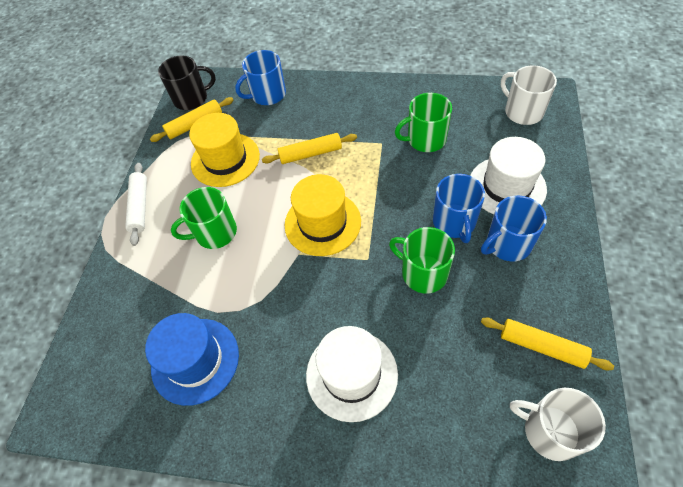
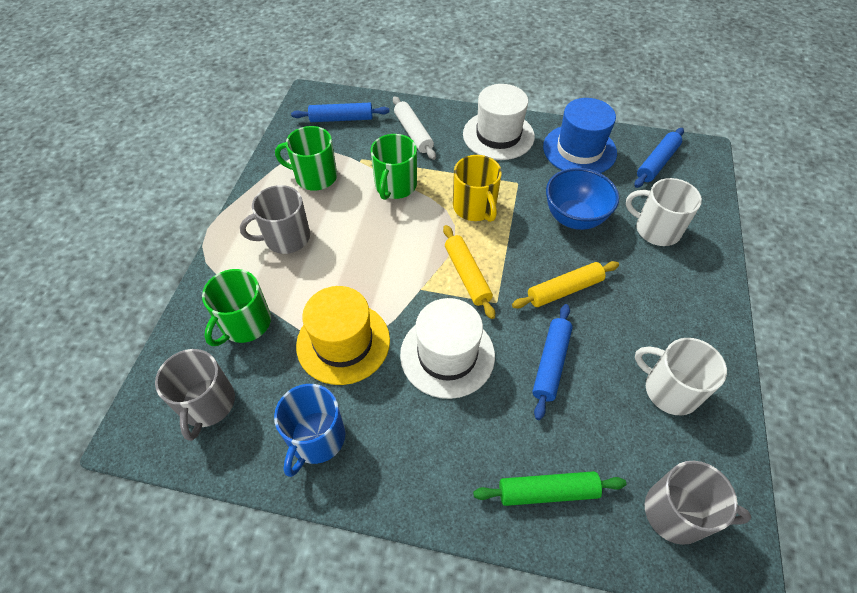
black mug: [158,55,216,110] = 1 -> none = 0
blue bowl: none = 0 -> [546,168,619,230] = 1
blue mug: [235,50,286,105] [433,174,485,243] [481,196,547,262] = 3 -> [274,384,345,477] = 1
blue rolling pin: none = 0 -> [291,103,390,122] [532,304,572,420] [634,128,684,188] = 3
green rolling pin: none = 0 -> [473,471,626,506] = 1
grey mug: none = 0 -> [155,349,235,441] [240,185,310,254] [645,461,751,545] = 3
yellow hat: [189,113,260,187] [285,174,361,256] = 2 -> [296,286,390,385] = 1
yellow mug: none = 0 -> [453,155,502,222] = 1
yellow rolling pin: [150,97,234,142] [262,133,357,164] [481,318,614,370] = 3 -> [443,225,495,319] [512,261,619,309] = 2

